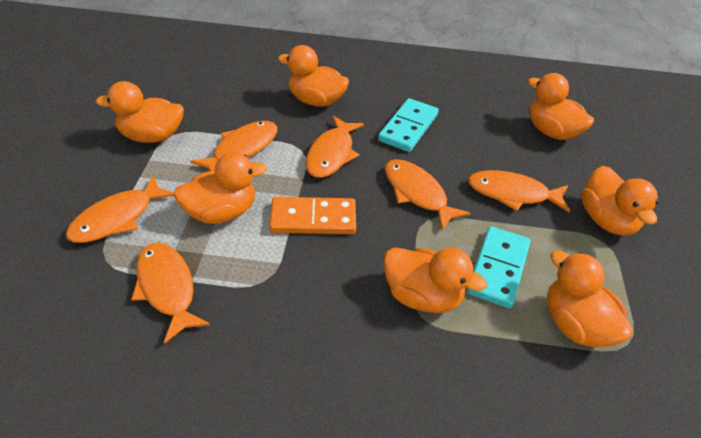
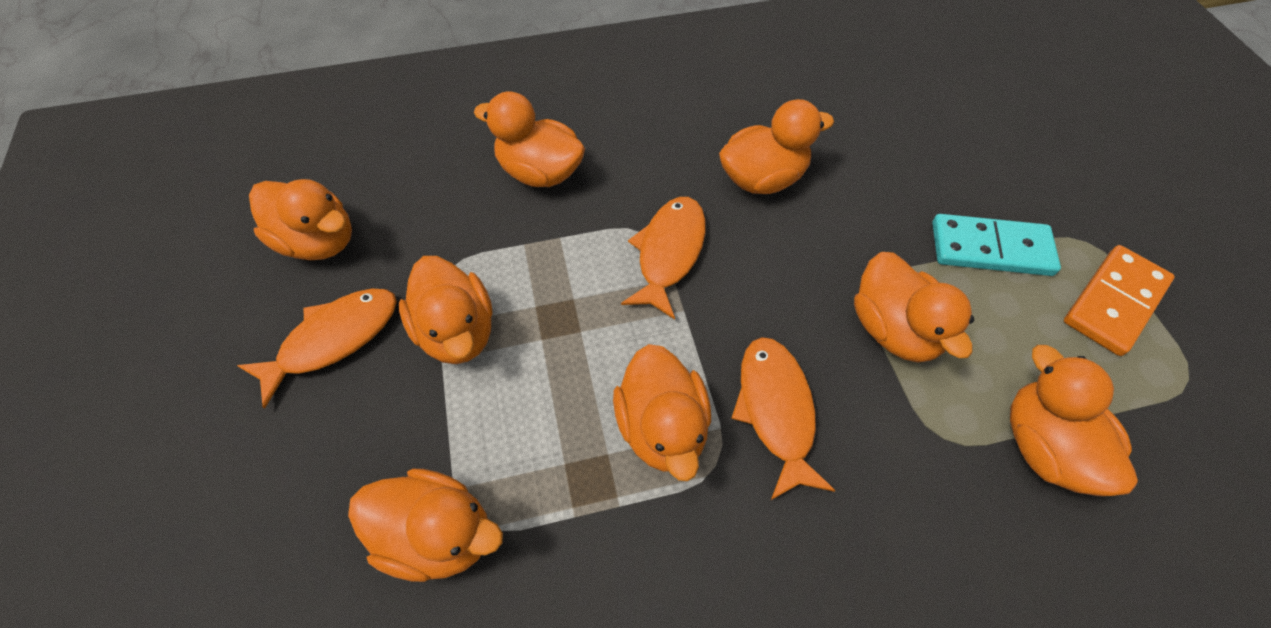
orange duck: [96,81,184,143] [173,152,267,224] [278,45,349,107] [383,247,487,313] [528,73,594,140] [547,251,633,347] [581,166,659,235] = 7 -> [249,179,352,260] [348,469,503,582] [399,256,493,364] [474,91,585,187] [613,344,711,481] [719,99,834,194] [854,252,974,362] [1010,345,1138,496] = 8
orange fish: [65,175,174,243] [131,242,210,344] [190,121,277,171] [305,116,364,178] [385,159,470,230] [468,170,570,212] = 6 -> [237,289,397,409] [621,197,706,320] [731,337,836,500] = 3
turquoise domino: [378,98,439,152] [467,226,530,308] = 2 -> [932,214,1061,276] = 1

